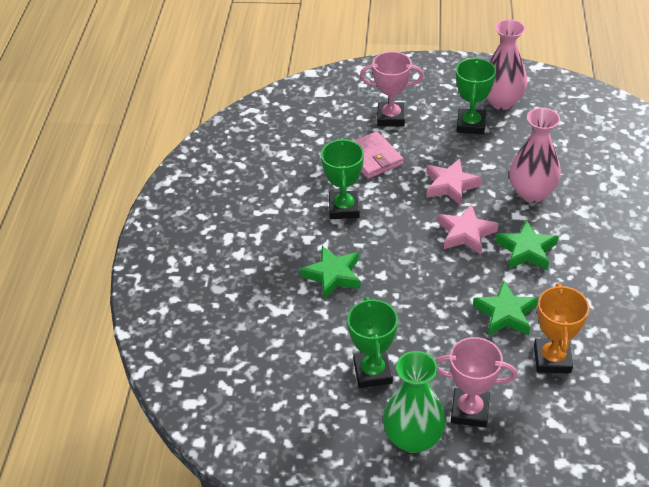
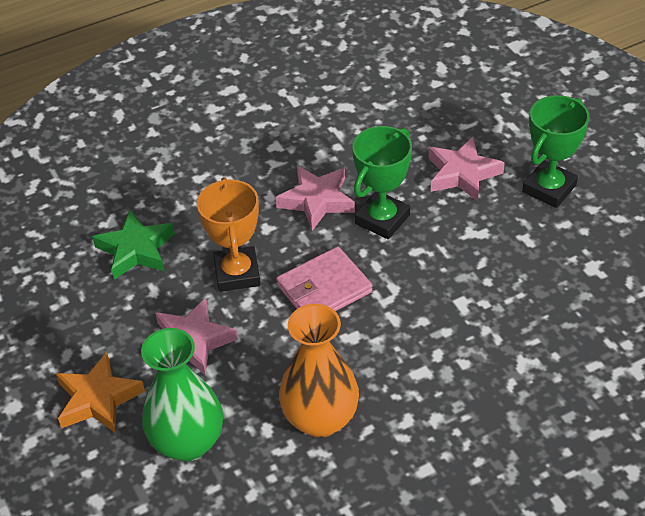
green star: [300,246,361,299] [473,281,539,336] [496,219,559,270] = 3 -> [92,210,175,279] = 1
green trophy: [321,138,364,219] [347,297,398,388] [456,58,496,135] = 3 -> [352,126,412,239] [522,95,589,208] = 2
orange star: none = 0 -> [56,352,145,433] = 1
orange vase: none = 0 -> [279,304,359,438] = 1
pink star: [426,159,482,205] [438,204,498,255] = 2 -> [155,298,238,376] [276,166,355,231] [429,137,505,201] = 3
pink trophy: [360,52,424,126] [435,337,518,428] = 2 -> none = 0
pink vase: [486,19,527,110] [510,108,561,203] = 2 -> none = 0

